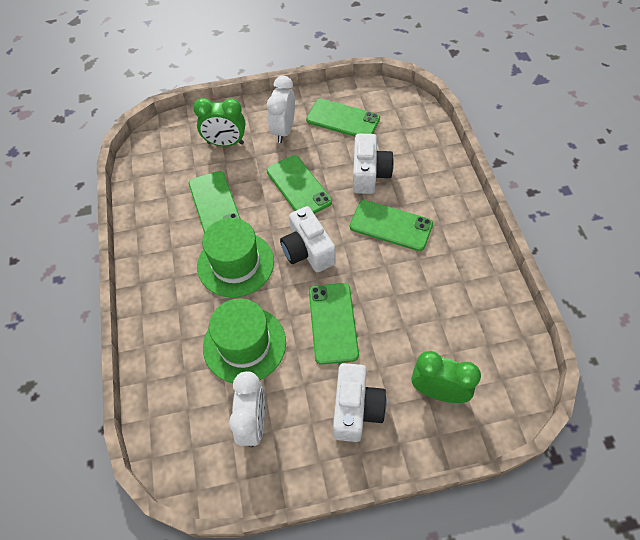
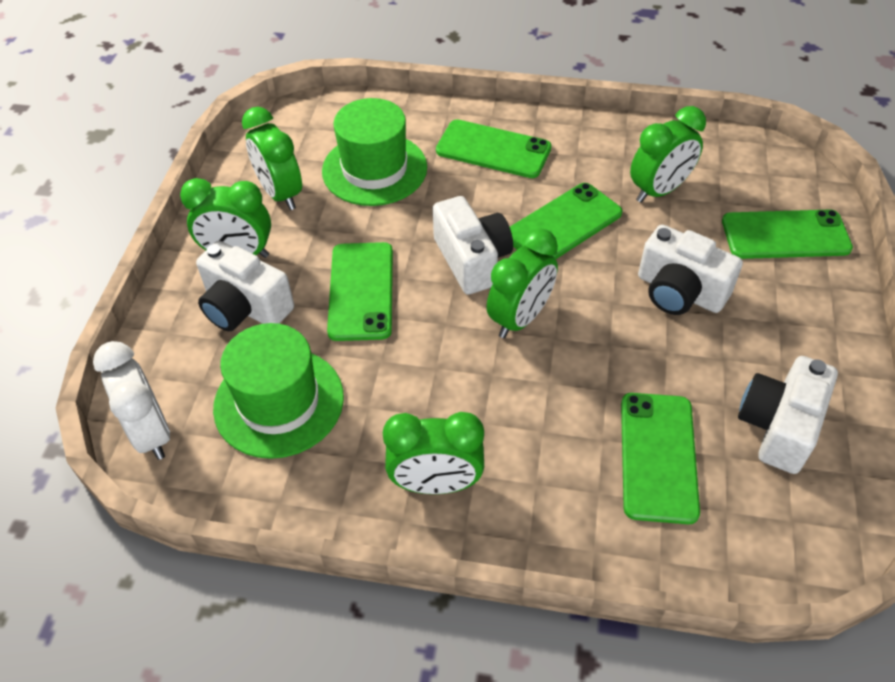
green clock: [193,98,246,146] [412,351,481,403] = 2 -> [180,178,271,258] [242,107,302,210] [383,412,484,494] [487,228,558,338] [630,106,706,203] = 5
white camera: [280,206,336,272] [333,363,387,442] [353,134,394,194] = 3 -> [196,241,294,331] [433,196,513,295] [638,225,743,315] [738,356,838,474] = 4
white clock: [229,371,265,447] [267,76,295,143] = 2 -> [93,341,170,460] = 1

